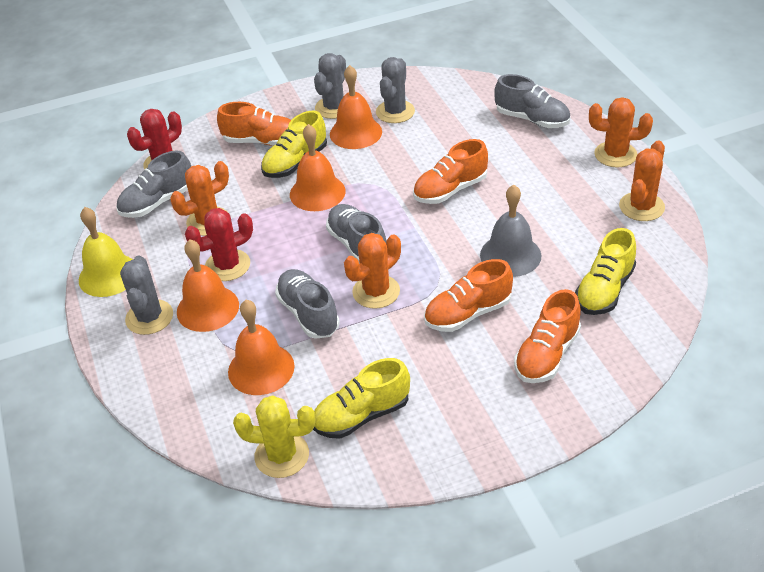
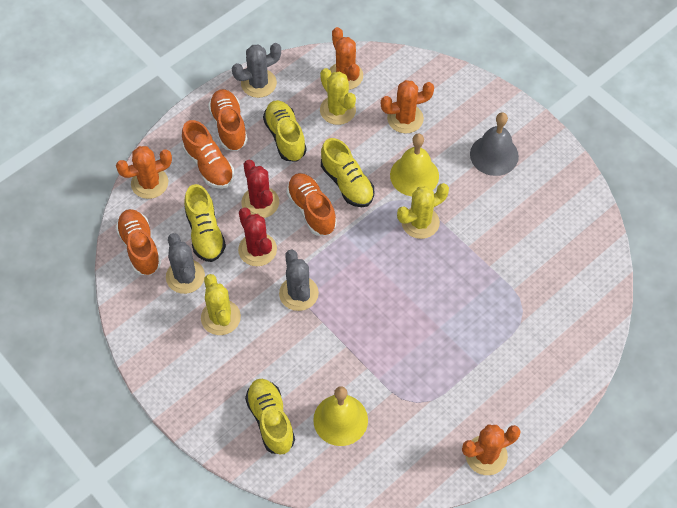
grey shoe: [116,151,191,218] [275,269,340,339] [326,204,386,264] [494,74,570,128] = 4 -> none = 0
orange bell: [177,239,239,332] [228,300,295,395] [290,124,346,211] [330,65,382,149] = 4 -> none = 0
yellow bell: [79,207,133,297] = 1 -> [313,386,368,446] [390,134,439,196] = 2
yellow cactus: [233,395,315,478] = 1 -> [201,274,241,335] [320,68,356,125] [397,183,449,239] = 3
yellow shoe: [261,111,327,178] [313,358,410,439] [575,228,636,315] = 3 -> [184,184,226,262] [245,379,295,454] [263,100,307,162] [321,138,374,207] = 4

